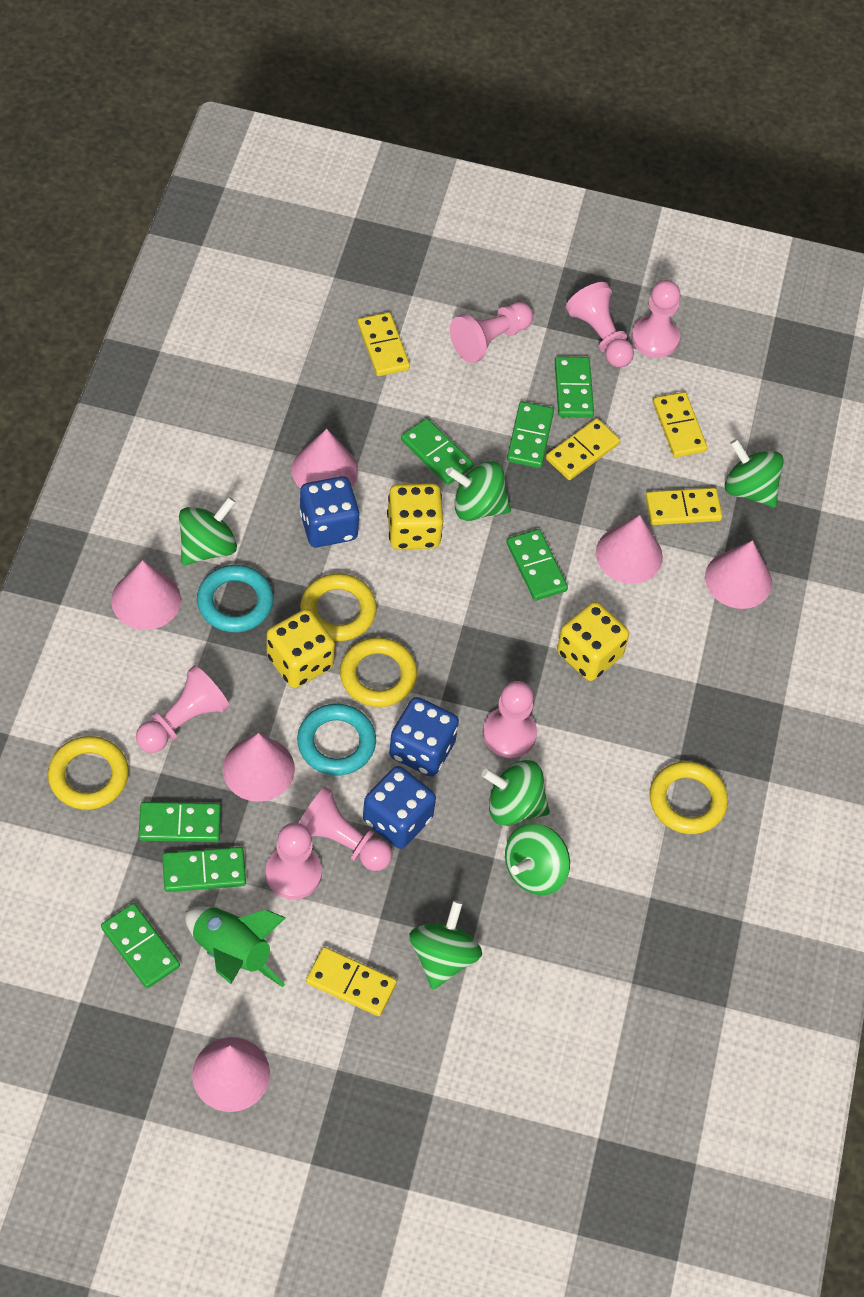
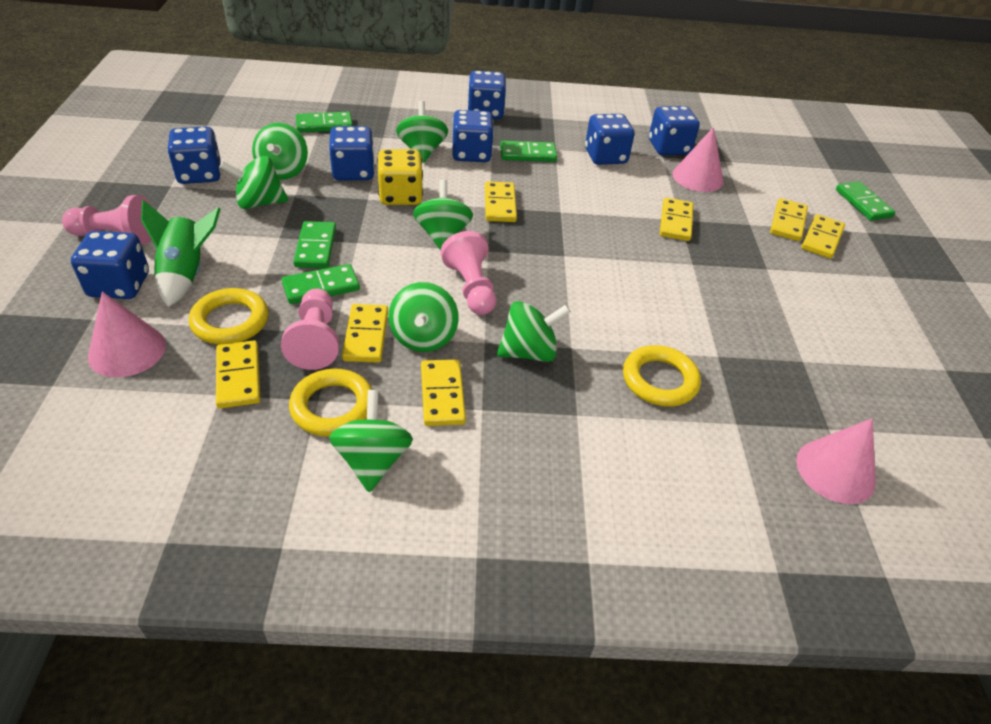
blue dice: [299,476,360,547] [363,766,436,849] [389,697,459,777] = 3 -> [71,231,149,299] [167,126,221,184] [329,126,375,181] [452,110,494,162] [467,70,506,119] [585,114,635,165] [649,106,700,155] = 7
green domino: [101,903,180,988] [139,802,221,842] [162,847,246,892] [401,418,474,485] [507,402,554,468] [507,529,568,601] [555,356,594,418] = 7 -> [282,264,360,304] [293,221,336,268] [296,112,353,133] [500,141,557,162] [836,181,895,221] = 5
green spinning top: [179,497,237,565] [410,901,482,990] [447,461,511,521] [481,760,550,826] [505,823,570,895] [725,439,784,507] = 6 -> [220,156,288,209] [252,123,308,180] [329,390,413,492] [388,282,459,352] [396,101,448,163] [413,179,473,251] [497,301,571,362] = 7
pink cone: [111,560,181,630] [192,1037,270,1112] [223,733,295,802] [292,429,358,489] [596,515,663,584] [705,540,772,609] = 6 -> [88,291,166,377] [672,127,724,192] [796,418,876,504] = 3
pink pawn: [136,665,230,753] [266,823,322,900] [298,787,392,871] [450,302,533,363] [483,681,537,758] [566,282,634,367] [631,280,681,358] = 7 -> [62,195,152,244] [281,289,339,370] [440,231,496,315] = 3
turquoise ring: [197,565,273,633] [297,704,376,776] = 2 -> none = 0
yellow dice: [267,609,335,688] [387,483,443,550] [557,602,629,681] = 3 -> [377,149,423,205] = 1
yellow domino: [306,947,397,1016] [358,312,410,376] [546,418,620,480] [645,488,722,525] [653,392,707,457] = 5 -> [216,340,260,409] [342,304,388,363] [421,359,466,426] [485,181,517,222] [660,198,693,241] [770,198,808,241] [801,214,845,259] = 7
yellow ring: [48,736,129,810] [300,573,377,641] [340,637,417,707] [649,761,728,834] = 4 -> [189,288,268,345] [289,369,372,437] [623,345,701,407] = 3

